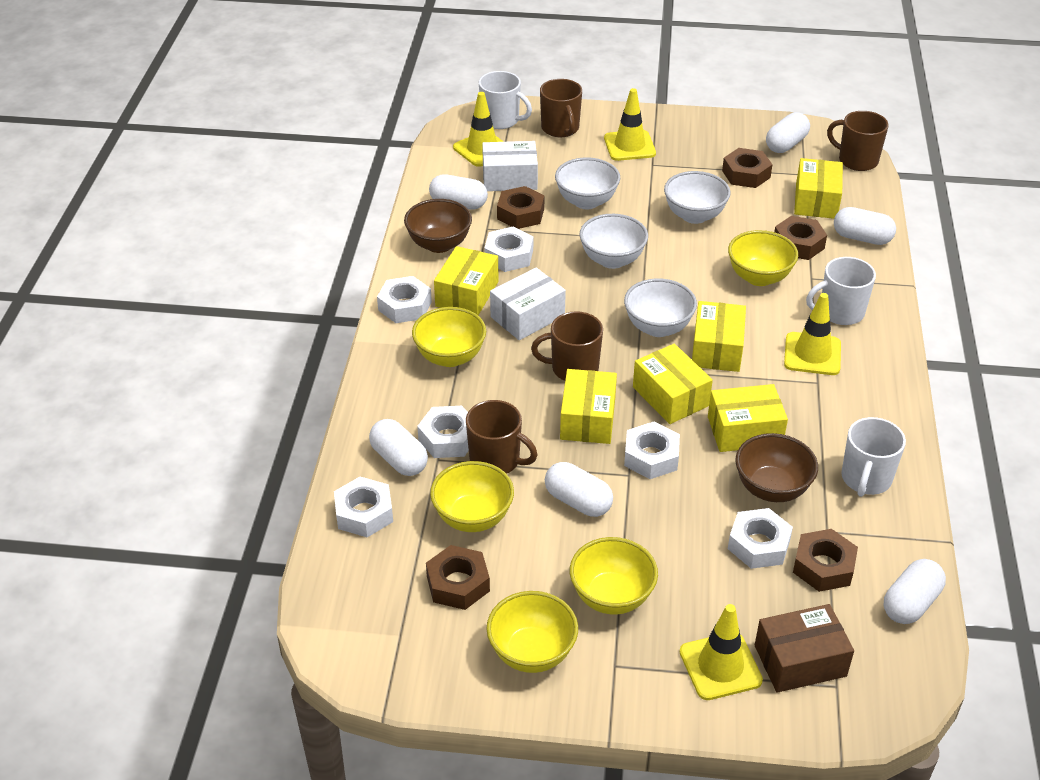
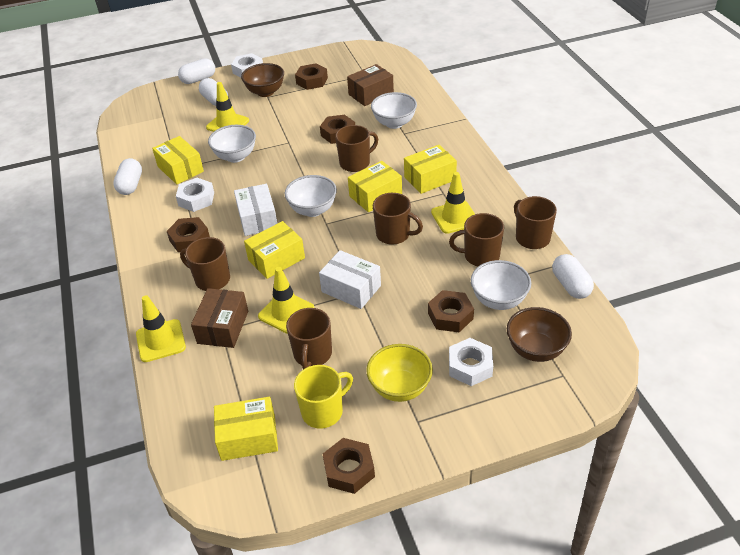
brown box: [755,604,854,693] = 1 -> [191,288,248,348] [347,64,394,106] = 2
brown mug: [466,400,538,474] [531,311,603,381] [540,79,582,137] [827,111,889,171] = 4 -> [180,237,230,291] [286,308,332,370] [335,125,378,172] [373,193,423,245] [449,213,504,266] [514,196,557,249] = 6
white capsule: [369,419,428,476] [429,174,488,210] [545,462,613,517] [766,112,810,153] [834,207,896,245] [883,559,946,624] = 6 -> [113,158,142,195] [178,58,215,84] [199,78,228,106] [552,254,594,299] = 4
white mug: [479,71,532,129] [806,257,876,325] [841,417,906,497] = 3 -> none = 0
white nut: [334,477,393,537] [377,276,432,323] [417,406,469,458] [484,227,533,272] [624,422,680,479] [728,508,793,569] = 6 -> [176,178,214,212] [231,53,263,78] [449,338,493,386] = 3
yellow bowl: [412,307,486,367] [430,461,514,532] [486,591,578,673] [570,537,658,615] [728,230,798,286] = 5 -> [366,344,433,402] = 1
yellow box: [434,246,499,315] [560,369,617,444] [633,344,713,424] [692,301,746,372] [708,384,788,452] [794,158,843,219] = 6 -> [152,136,204,184] [214,397,278,461] [244,221,305,279] [348,161,402,212] [404,145,457,194] = 5
yellow mug: none = 0 -> [294,365,353,429] = 1

